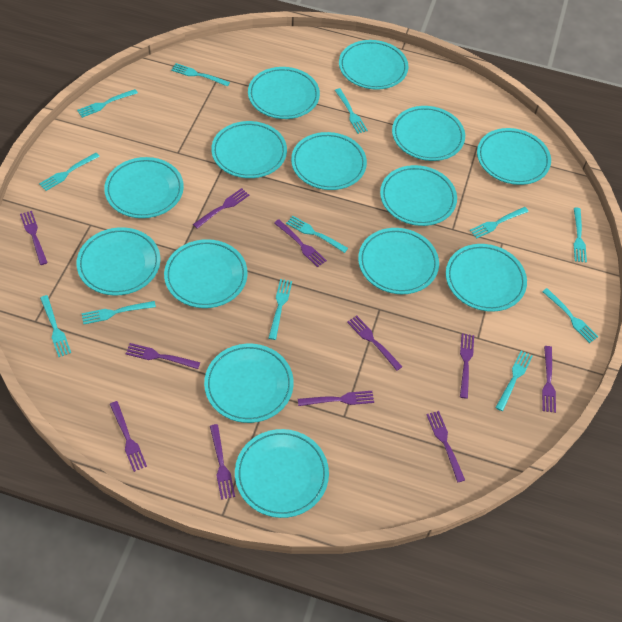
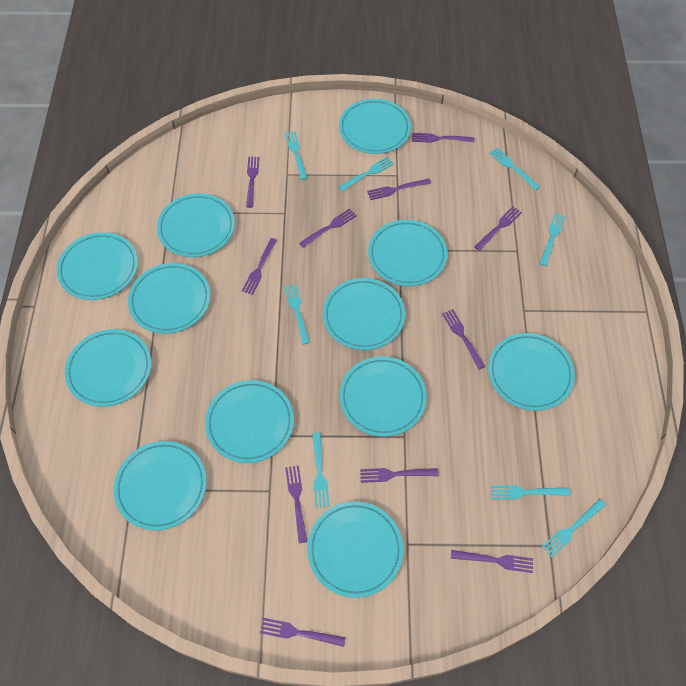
turquoise fork: [39,153,100,191] [40,295,71,357] [77,89,138,118] [82,301,156,324] [171,63,230,86] [269,279,292,340] [286,216,348,253] [335,88,368,134] [470,207,529,239] [495,350,533,411] [542,288,599,343] [573,208,587,263] = 12 -> [285,131,307,180] [285,284,310,345] [312,433,330,508] [339,156,394,191] [489,148,540,190] [491,485,571,499] [539,213,566,266] [542,499,606,557] = 8
turquoise plate: [76,227,160,296] [104,157,184,218] [164,239,248,308] [204,344,294,423] [211,121,287,178] [235,429,329,518] [248,67,320,119] [291,132,367,190] [339,40,408,90] [358,228,439,294] [380,165,457,226] [392,106,465,161] [446,244,527,312] [477,128,551,185] = 14 -> [57,232,138,300] [65,329,151,407] [114,441,206,531] [128,263,210,334] [157,193,235,257] [205,380,294,463] [308,501,403,598] [323,278,405,350] [339,99,411,154] [339,356,427,437] [368,220,447,286] [488,333,575,411] = 12

